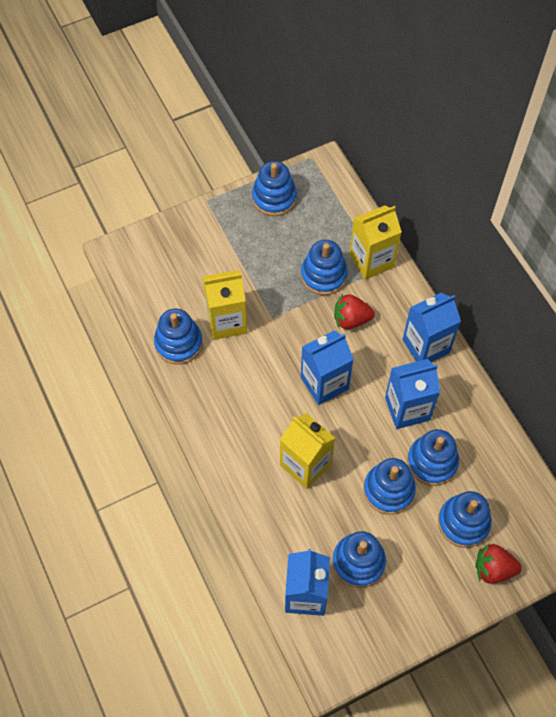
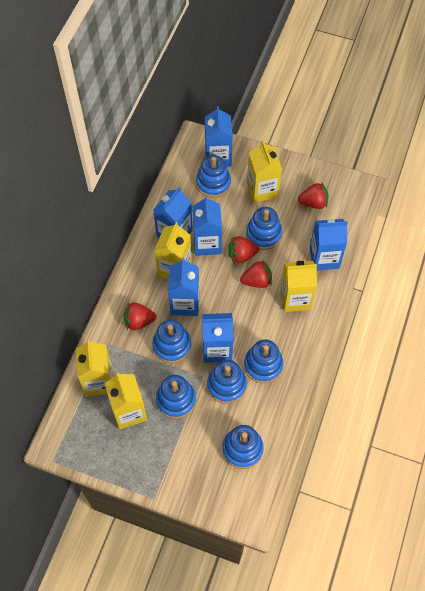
blue carton: [285,549,330,616] [301,330,354,405] [385,359,440,429] [403,293,461,362] = 4 -> [153,187,193,238] [168,258,199,316] [192,196,222,256] [202,313,233,363] [205,106,233,167] [310,219,348,270] = 6
red strawberry: [334,294,375,329] [475,544,522,584] = 2 -> [123,303,156,330] [228,236,259,264] [240,260,272,288] [298,182,329,209] = 4
yellow carton: [203,270,247,340] [280,413,335,489] [350,205,402,280] = 3 -> [76,340,113,396] [105,372,147,429] [154,222,192,279] [247,140,282,203] [280,261,317,312] = 5

